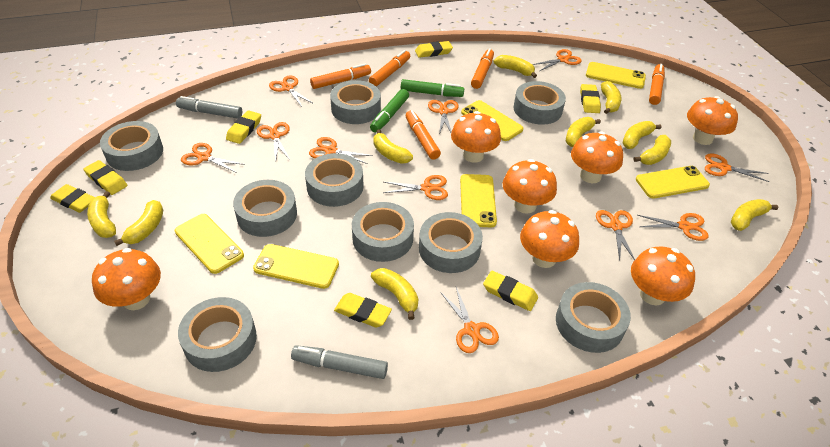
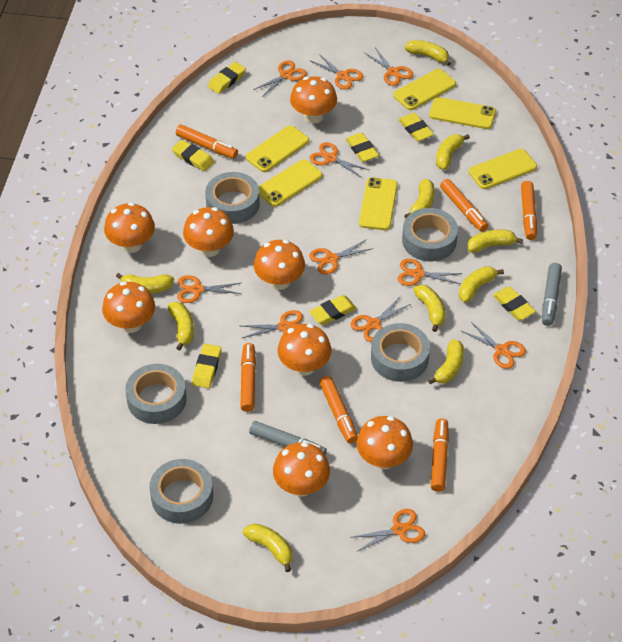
green marker: [370,89,409,132] [401,79,464,97] = 2 -> none = 0
grey tape: [100,121,163,171] [178,297,257,372] [233,180,297,237] [305,153,364,207] [330,80,381,124] [352,202,414,262] [419,212,483,273] [513,81,566,125] [556,282,631,353] = 9 -> [125,364,187,424] [150,459,213,524] [205,172,260,224] [371,323,430,382] [402,208,458,261] = 5
orange marker: [310,64,371,89] [369,50,410,86] [406,110,441,160] [471,48,494,89] [649,64,665,105] = 5 -> [176,124,238,159] [240,343,256,412] [319,376,358,444] [431,418,449,492] [440,179,488,232] [521,181,537,240] = 6
orange mushroom: [92,248,161,310] [451,111,501,163] [503,159,557,214] [520,210,579,268] [571,131,623,183] [631,246,695,305] [687,96,738,145] = 7 -> [102,281,155,333] [104,202,155,253] [183,207,234,257] [254,240,305,290] [273,442,330,496] [277,324,331,376] [290,76,337,123] [356,416,413,470] = 8

